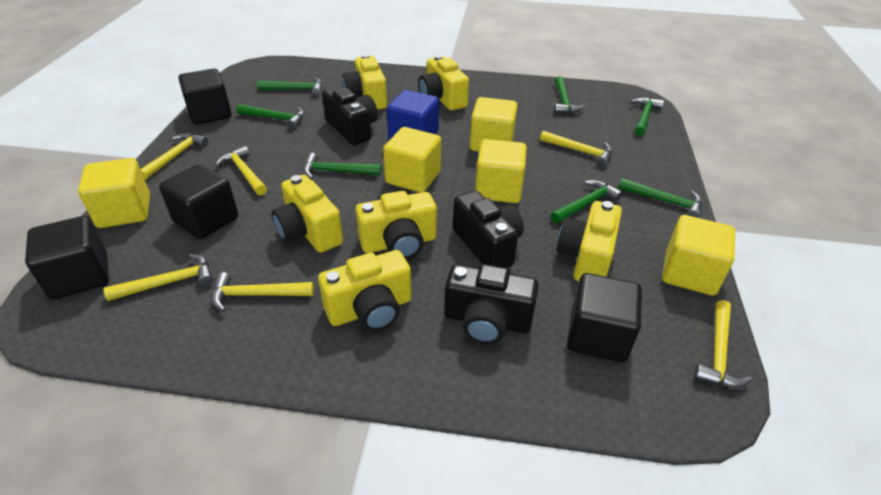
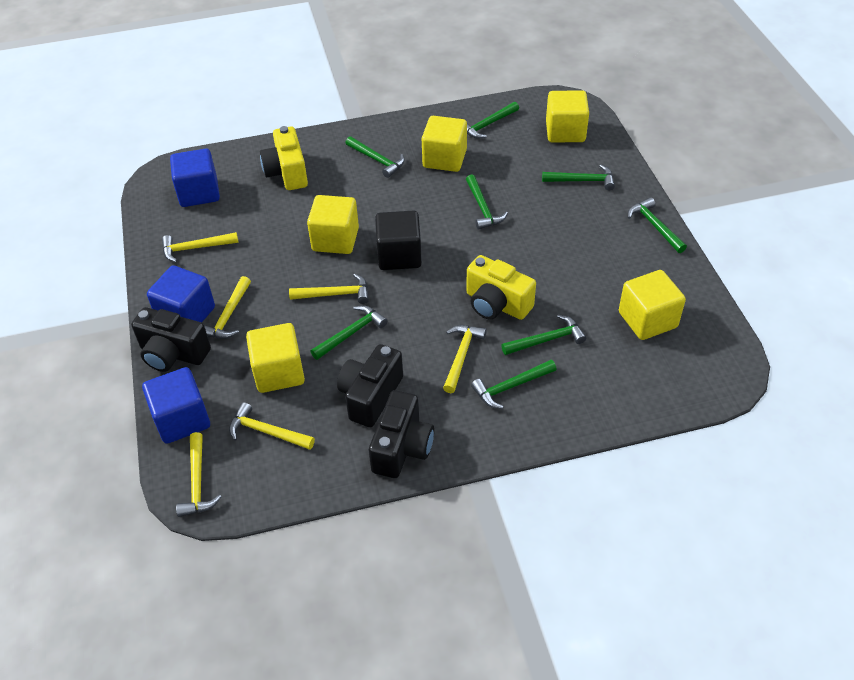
black cube: [25,216,109,300] [159,164,238,239] [178,68,232,124] [567,273,642,362] = 4 -> [375,211,422,270] = 1
blue cube: [387,90,439,140] = 1 -> [142,367,210,444] [147,265,215,323] [170,148,220,207] = 3
green hammer: [237,104,304,129] [257,77,322,96] [303,153,381,179] [551,180,623,223] [554,76,585,113] [619,178,703,218] [631,97,664,136] = 7 -> [310,305,388,360] [345,136,405,178] [466,174,508,230] [467,102,519,139] [471,360,557,409] [501,315,586,355] [542,164,615,190] [628,197,687,253] = 8
yellow camera: [271,175,343,253] [318,250,412,331] [342,54,387,110] [355,191,437,259] [418,55,469,110] [557,201,622,281] = 6 -> [260,126,308,190] [466,255,536,320] = 2

